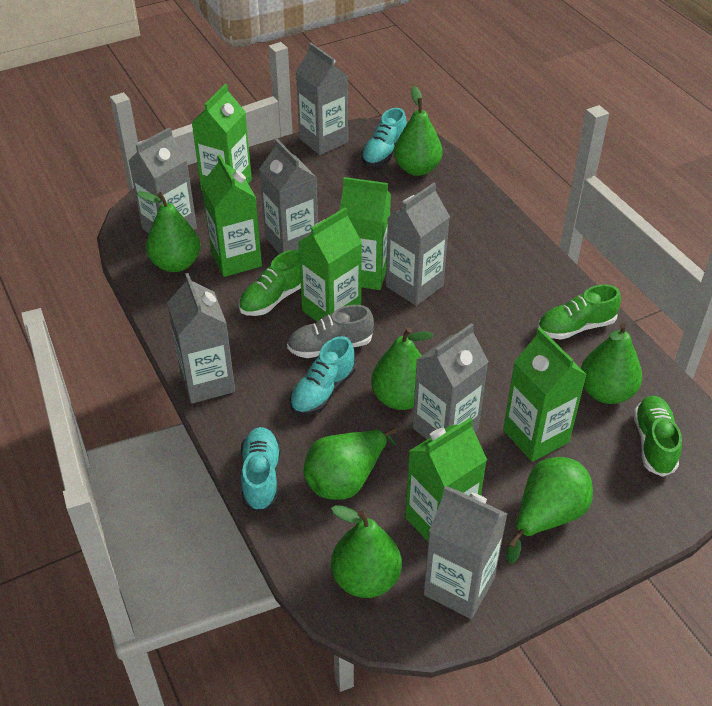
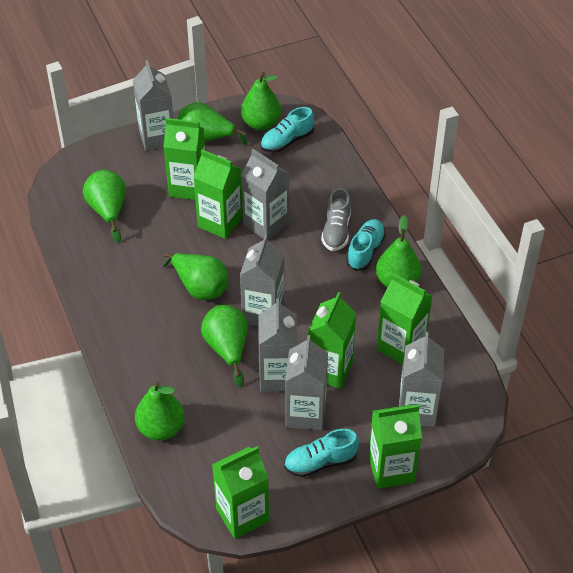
green shoe: [239,250,301,316] [538,284,621,340] [634,396,682,477] = 3 -> none = 0
grey carton: [128,127,197,234] [167,273,235,404] [259,139,318,254] [296,43,348,155] [386,183,450,306] [413,323,489,439] [423,486,507,619] = 7 -> [133,60,173,151] [240,234,284,326] [241,149,290,240] [258,298,298,392] [285,335,328,430] [399,332,444,427] = 6

